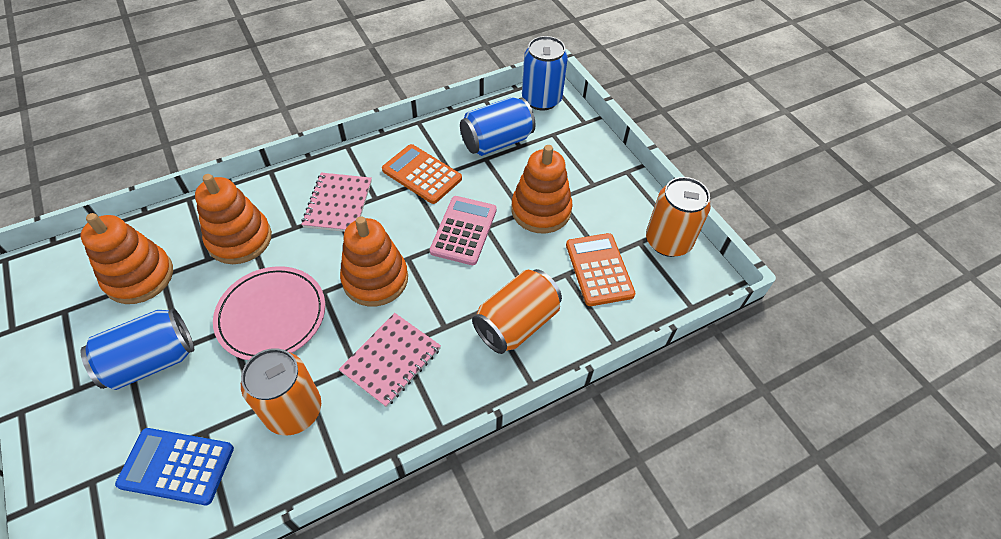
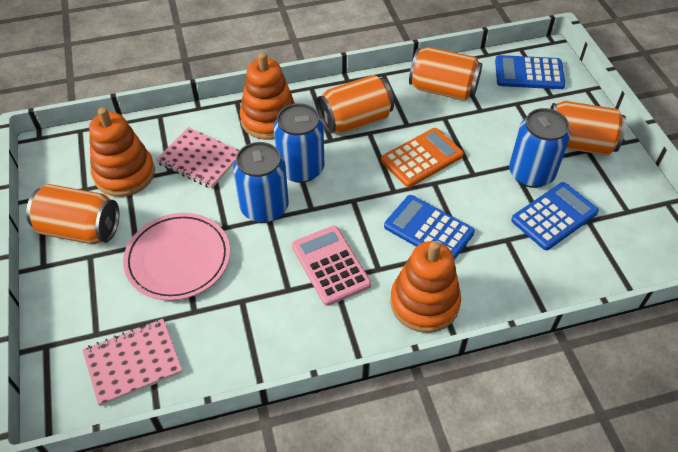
blue calculator: [115,428,234,505] = 1 -> [384,195,475,260] [495,55,565,89] [511,182,599,250] = 3
orange calculator: [382,144,462,204] [566,233,636,306] = 2 -> [381,128,464,187] = 1
orange can: [241,348,321,435] [472,269,562,354] [646,177,711,257] = 3 -> [26,184,119,244] [317,75,394,134] [409,47,482,101] [550,101,626,156] = 4
orange stacking toy: [80,213,173,304] [195,174,272,264] [340,216,408,306] [511,145,573,233] = 4 -> [89,107,155,197] [240,52,295,140] [390,241,461,333] = 3

